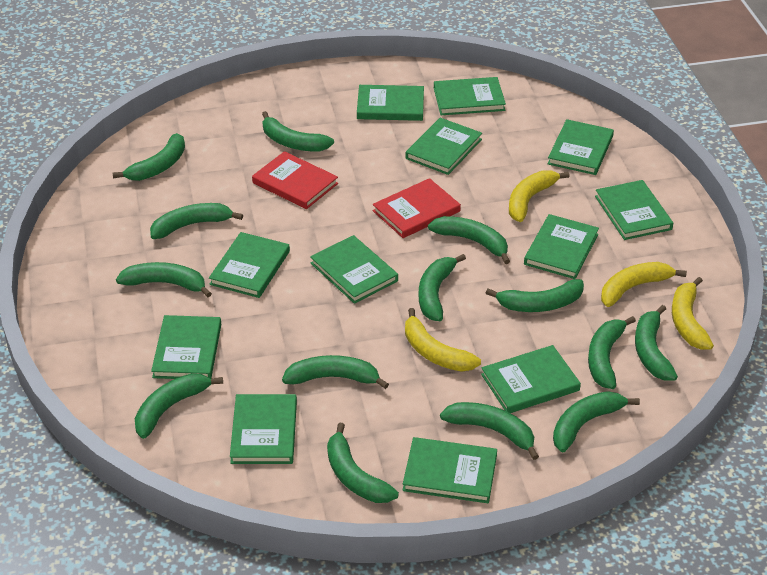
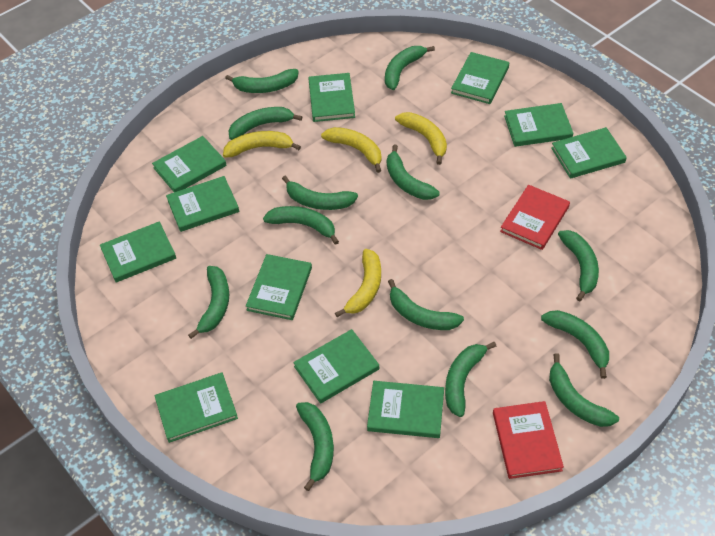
green banana: [113,133,185,181] [116,262,212,297] [135,374,223,439] [150,203,243,239] [262,111,334,152] [282,355,389,389] [327,423,399,503] [419,254,466,321] [428,216,510,264] [440,402,539,460] [486,279,584,312] [553,391,640,452] [588,316,636,389] [635,305,678,381] = 14 -> [188,266,229,339] [225,69,299,93] [228,107,302,140] [263,206,339,245] [282,176,358,210] [296,402,334,491] [385,46,435,90] [387,145,440,200] [388,279,464,330] [445,342,496,417] [541,310,609,379] [549,353,619,427] [558,230,599,301] = 13
green book: [151,315,221,379] [209,232,290,298] [230,394,297,464] [310,235,398,304] [357,85,424,121] [403,437,497,503] [405,118,482,175] [434,77,506,115] [481,345,581,413] [524,214,599,279] [547,119,614,175] [595,180,673,240] = 12 -> [100,222,176,282] [152,136,227,192] [155,373,238,443] [166,176,239,232] [246,254,312,320] [293,329,379,404] [308,73,355,122] [367,381,444,438] [451,52,509,104] [504,103,573,147] [551,127,627,179] = 11

